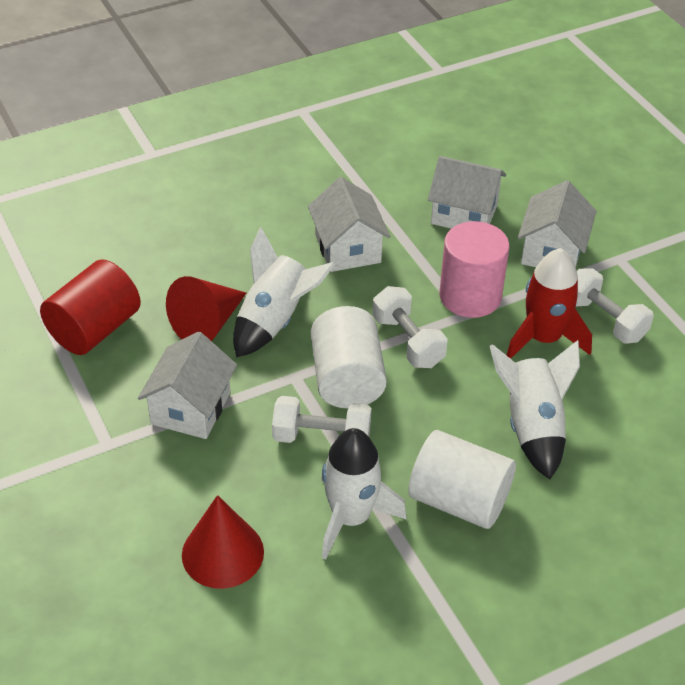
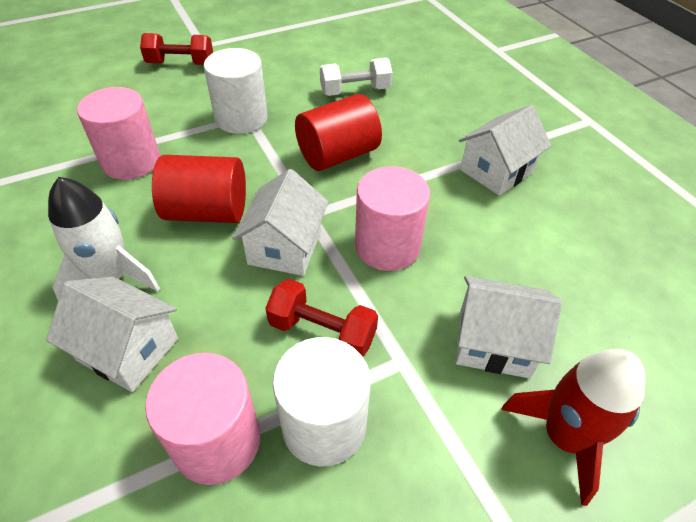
pink cylinder: [439,221,510,318] = 1 -> [77,87,160,180] [145,353,260,485] [355,166,430,271] = 3
red cone: [166,276,246,341] [182,495,264,589] = 2 -> none = 0
red cylinder: [40,259,141,355] = 1 -> [152,155,246,223] [295,94,382,171] = 2
red dumbbell: none = 0 -> [140,33,213,65] [265,279,378,357] = 2
white dumbbell: [272,396,372,443] [372,286,448,368] [576,268,654,344] = 3 -> [320,58,392,96] = 1
white rocket: [233,227,335,357] [321,428,407,560] [490,340,580,479] = 3 -> [48,177,160,300] = 1

